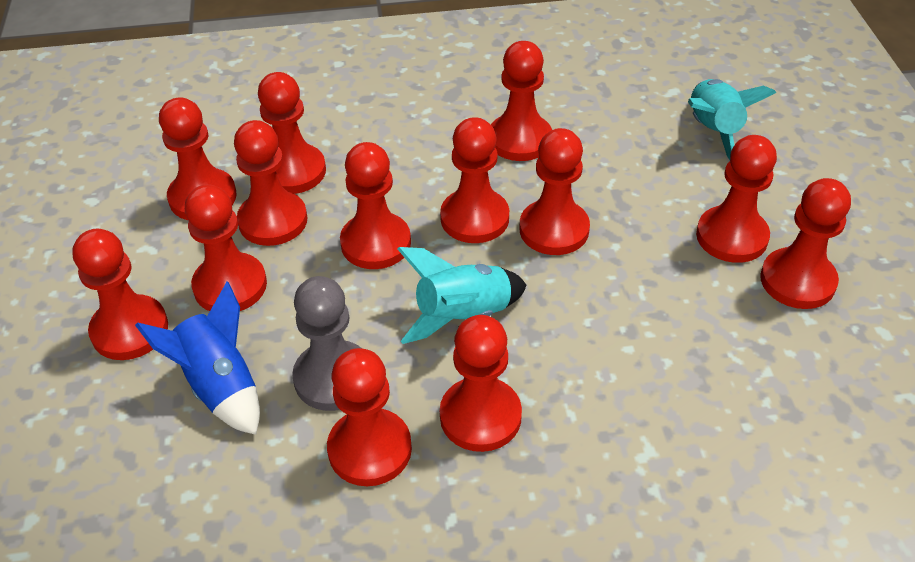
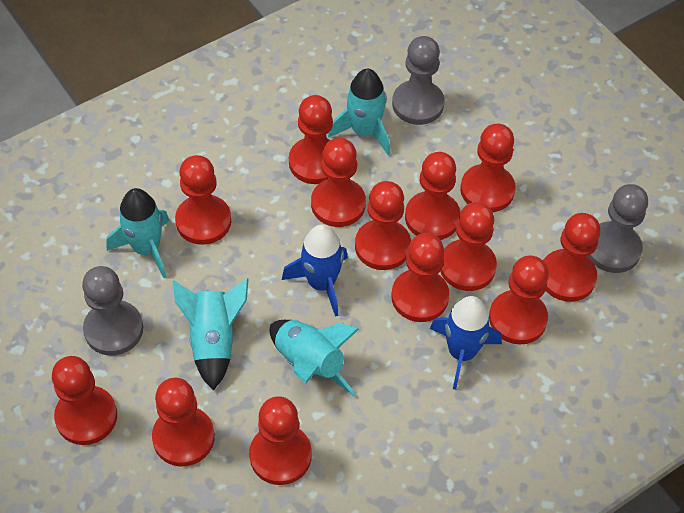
blue rocket: [135,281,260,435] = 1 -> [282,224,348,317] [430,296,502,390] = 2
grey pawn: [292,276,362,411] = 1 -> [82,266,143,355] [392,36,445,125] [587,184,648,273] = 3
turquoise rocket: [398,247,527,344] [688,79,776,160] = 2 -> [106,188,170,278] [172,278,249,390] [270,320,359,395] [328,69,390,155] = 4

